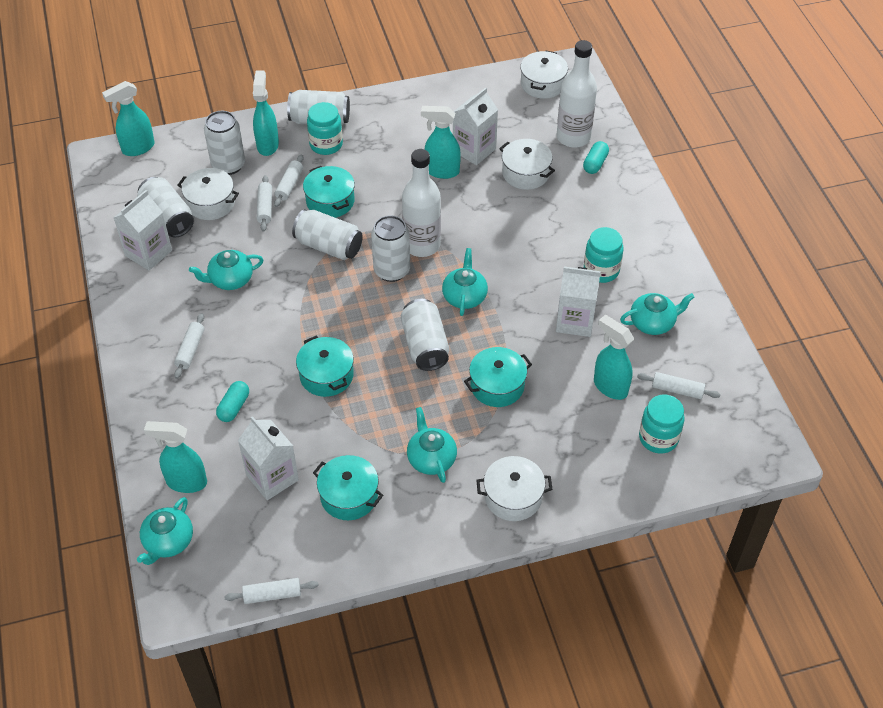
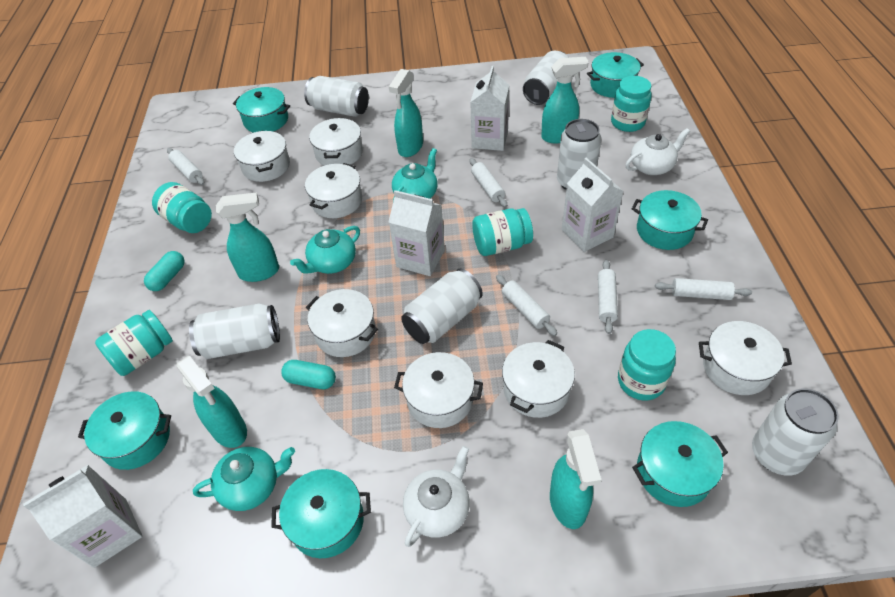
turquoise jar: [307,102,343,155] [584,227,624,283] [639,394,685,454] = 3 -> [95,310,173,376] [152,182,212,233] [472,208,533,256] [611,76,651,132] [618,329,676,401] = 5
turquoise pot: [296,335,354,397] [303,166,355,218] [313,455,383,520] [464,347,532,407] = 4 -> [78,391,171,470] [233,87,290,133] [271,469,371,558] [587,52,644,98] [632,190,708,250] [632,421,728,507] = 6
turquoise teapot: [137,497,193,565] [189,250,263,290] [407,407,457,483] [442,248,488,316] [620,293,694,335] = 5 -> [193,447,295,511] [290,226,360,274] [392,148,438,201] = 3
white bottle: [402,149,441,257] [557,40,597,148] = 2 -> none = 0
white pot: [177,168,239,220] [476,456,553,521] [499,139,555,190] [520,51,568,99] = 4 -> [234,131,290,182] [305,163,362,218] [306,289,378,357] [309,118,363,166] [394,352,483,428] [502,340,575,418] [699,321,792,395] = 7
white teapot: none = 0 -> [403,446,470,547] [625,128,690,175] = 2

